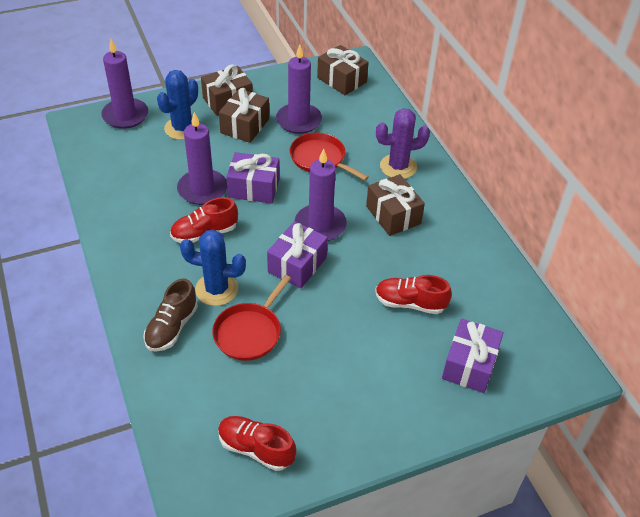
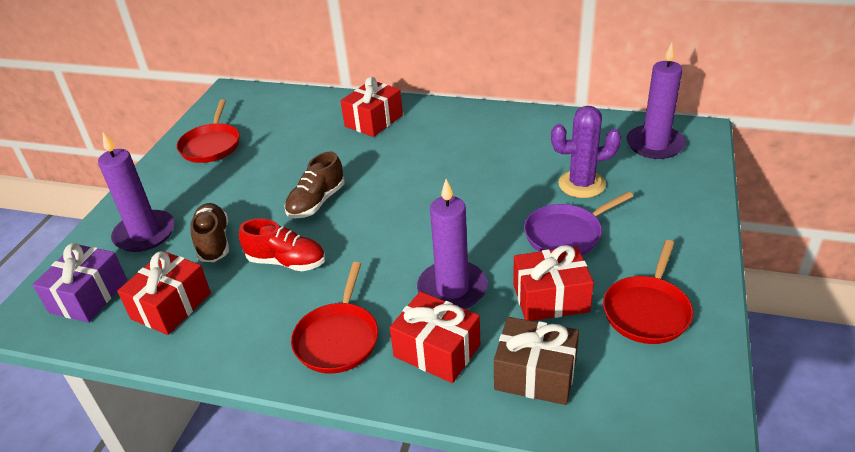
blue cactus: [157,70,198,140] [180,229,246,306] = 2 -> none = 0
brown gift: [201,64,253,116] [219,88,269,143] [317,45,369,95] [366,174,425,236] = 4 -> [494,317,579,405] = 1
brown shoe: [143,278,198,352] = 1 -> [190,203,229,262] [284,151,345,219] = 2
purple candle: [101,39,148,129] [177,112,227,205] [276,45,322,134] [295,148,347,241] = 4 -> [98,132,175,252] [417,179,488,309] [627,42,686,159] = 3
purple gift: [226,152,280,204] [267,221,328,289] [442,319,504,393] = 3 -> [33,243,127,323] = 1
purple pan: none = 0 -> [524,192,633,255] = 1
red gift: none = 0 -> [117,251,211,335] [341,77,403,137] [390,291,480,383] [513,245,594,321] = 4
red pan: [212,275,291,361] [290,133,368,181] = 2 -> [177,99,240,163] [291,262,378,374] [603,240,693,344] = 3
red shoe: [170,197,238,243] [218,416,296,471] [375,275,452,314] = 3 -> [239,218,325,271] = 1

